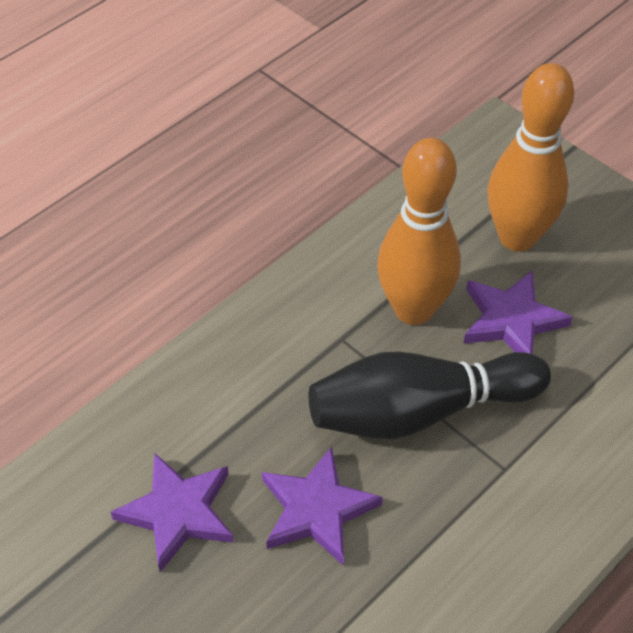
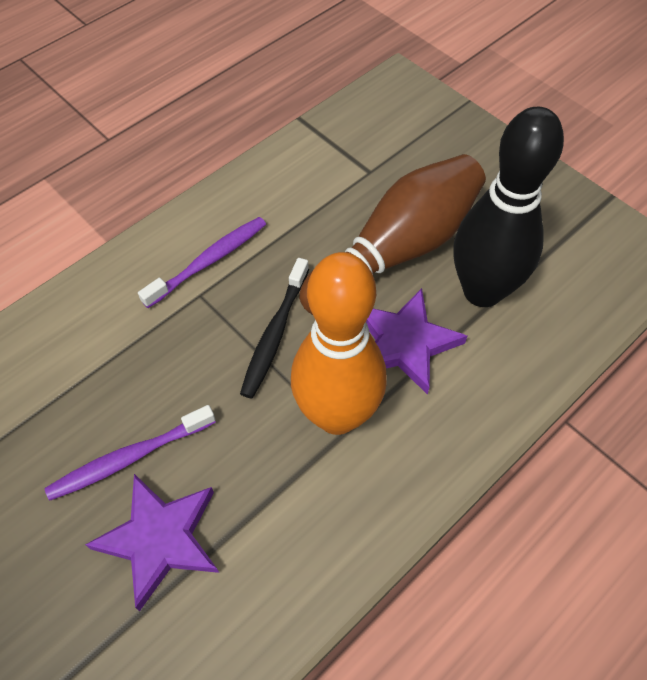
black toothbrush: none = 0 -> [240,258,309,399] = 1
brown bowling pin: none = 0 -> [299,154,486,315] = 1
orange bowling pin: [377,138,461,325] [488,63,574,251] = 2 -> [291,252,387,435] = 1
purple star: [111,454,234,572] [262,447,383,565] [463,271,573,354] = 3 -> [85,474,219,611] [366,288,467,395] = 2
purple toothbrush: none = 0 -> [44,405,216,501] [138,217,266,308] = 2

